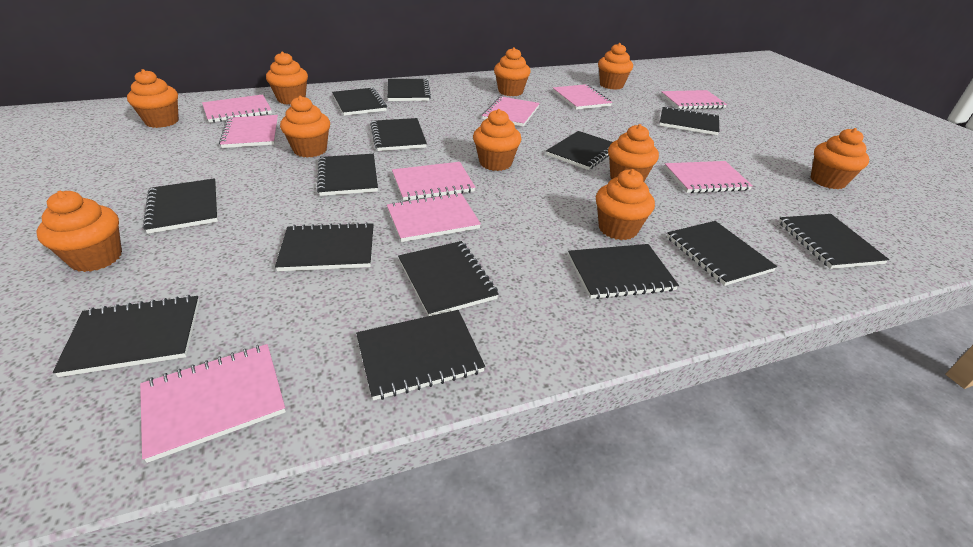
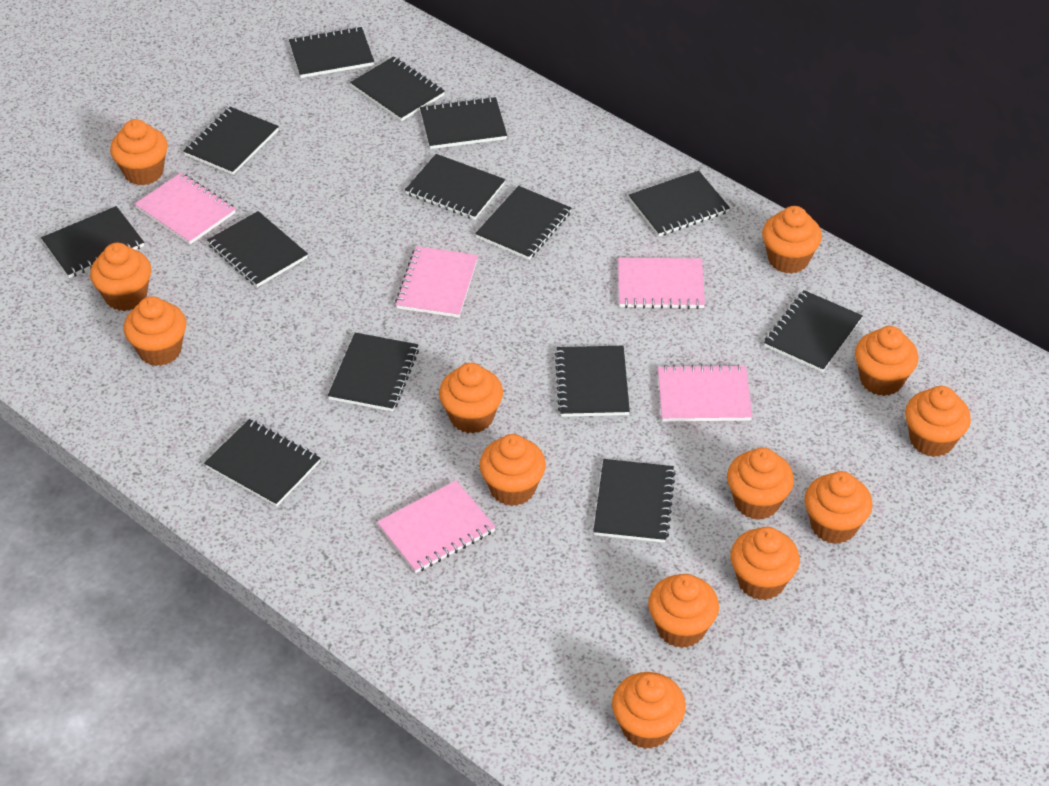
orange cupcake: [36,191,122,272] [127,69,179,128] [266,51,308,105] [280,96,330,158] [473,109,521,171] [494,47,531,96] [596,169,655,240] [598,43,633,90] [608,124,659,182] [810,128,869,189] = 10 -> [90,243,151,311] [110,119,168,185] [124,296,186,366] [439,363,503,434] [479,434,546,506] [612,672,686,749] [648,574,719,648] [727,447,794,520] [730,527,800,600] [762,206,822,274] [804,471,872,544] [855,326,919,396] [905,386,971,457] = 13
pink notebook: [140,344,286,463] [202,94,272,123] [219,115,278,148] [387,192,481,242] [392,162,475,201] [482,96,540,127] [553,84,612,110] [661,90,727,110] [664,161,753,193] = 9 -> [135,173,236,244] [377,480,496,573] [395,246,478,318] [618,258,705,309] [658,364,752,421] = 5

